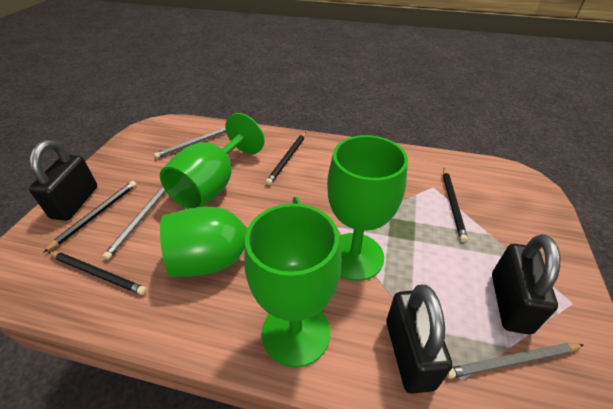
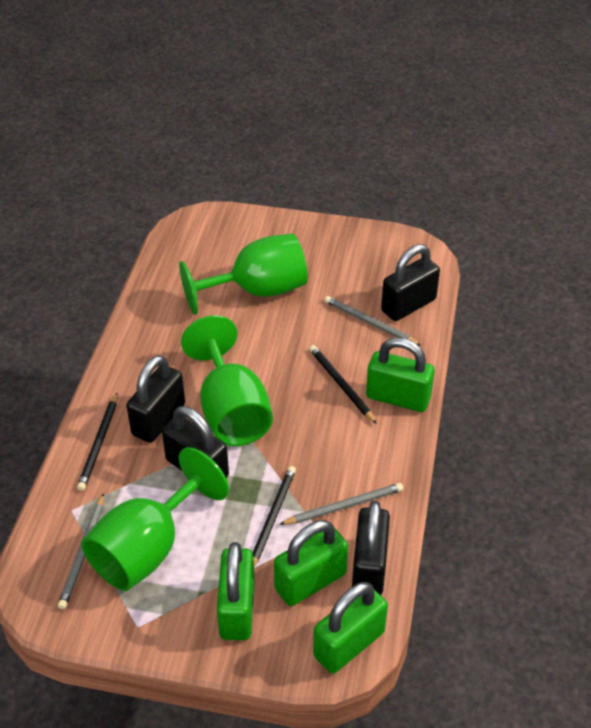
black padlock: [29,140,97,221] [386,285,452,394] [492,234,560,335] = 3 -> [126,355,185,443] [162,406,229,478] [352,501,390,595] [381,244,440,321] = 4
black pencil: [43,181,137,253] [49,252,147,295] [266,132,306,185] [443,168,468,242] = 4 -> [77,393,117,491] [253,466,296,567] [309,345,377,424] = 3
green goblet: [160,113,264,209] [160,197,301,277] [244,203,341,367] [327,135,408,281] = 4 -> [81,447,229,591] [179,234,308,315] [181,315,273,446] = 3
green padlock: none = 0 -> [217,542,255,640] [274,520,348,606] [313,582,388,674] [366,337,435,412] = 4

